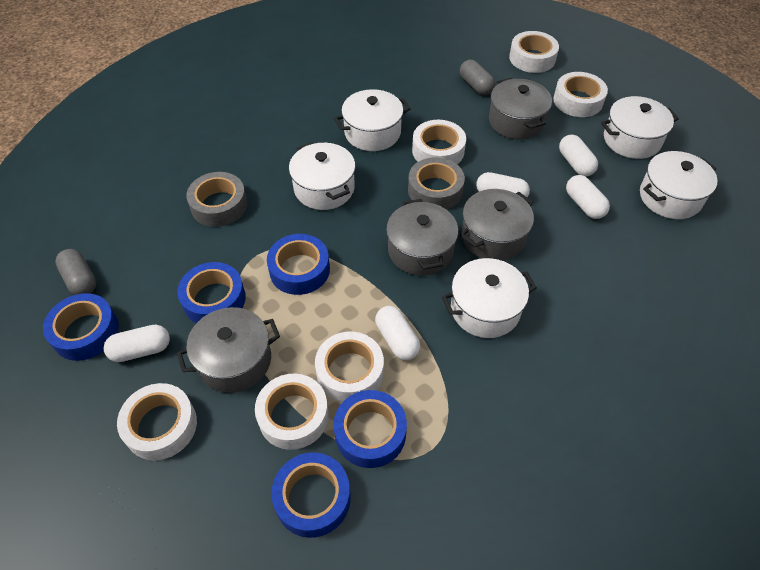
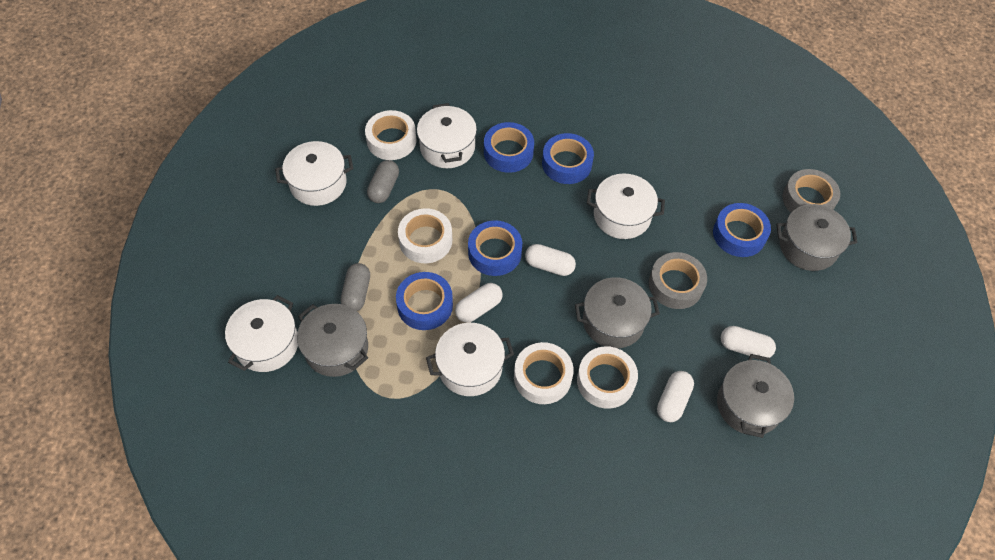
white capsule: [103,325,170,362] [375,306,420,360] [476,172,530,197] [559,135,598,176] [566,175,610,219] = 5 -> [455,283,503,323] [525,244,576,276] [657,371,694,422] [721,326,776,358] = 4
white tape: [117,383,197,461] [255,374,329,450] [315,332,384,402] [412,120,466,164] [509,31,559,73] [553,72,608,117] = 6 -> [365,110,416,160] [398,208,452,263] [514,342,574,404] [577,346,638,409] = 4

